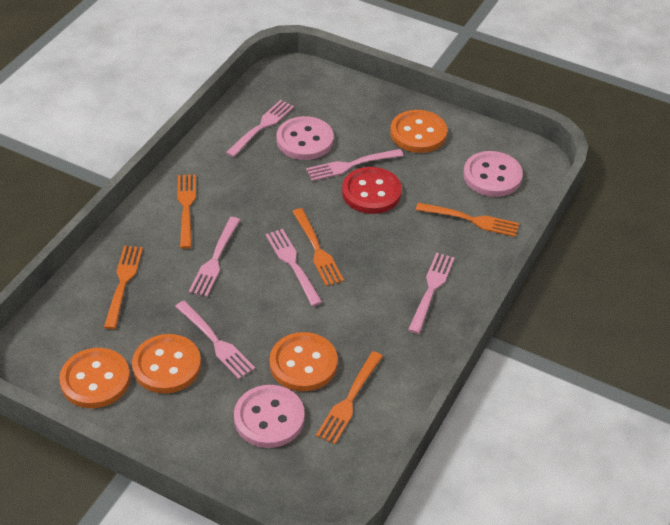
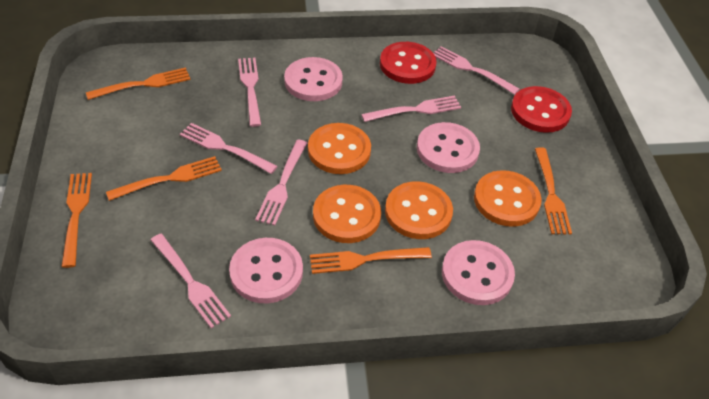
pink button: [234,385,305,448] [276,116,334,160] [463,151,523,197] = 3 -> [229,238,303,303] [284,57,343,101] [417,122,480,173] [442,240,515,305] = 4
red button: [342,167,402,214] = 1 -> [380,42,436,84] [511,86,572,133] = 2

